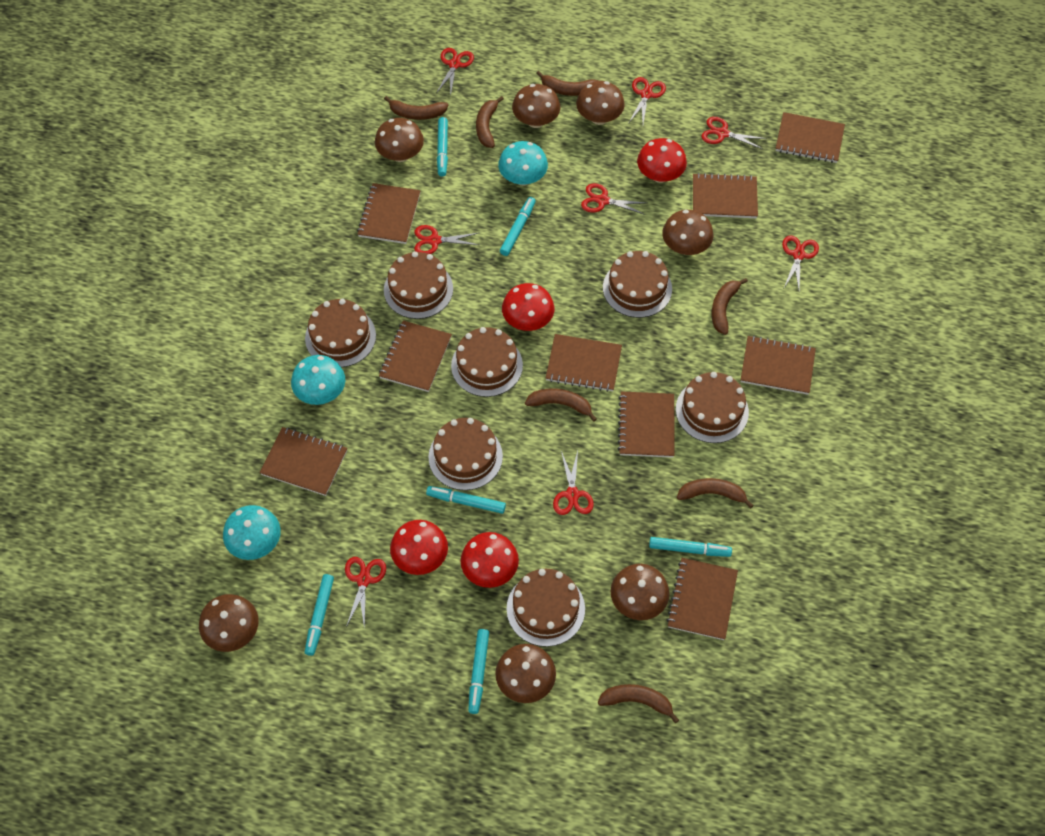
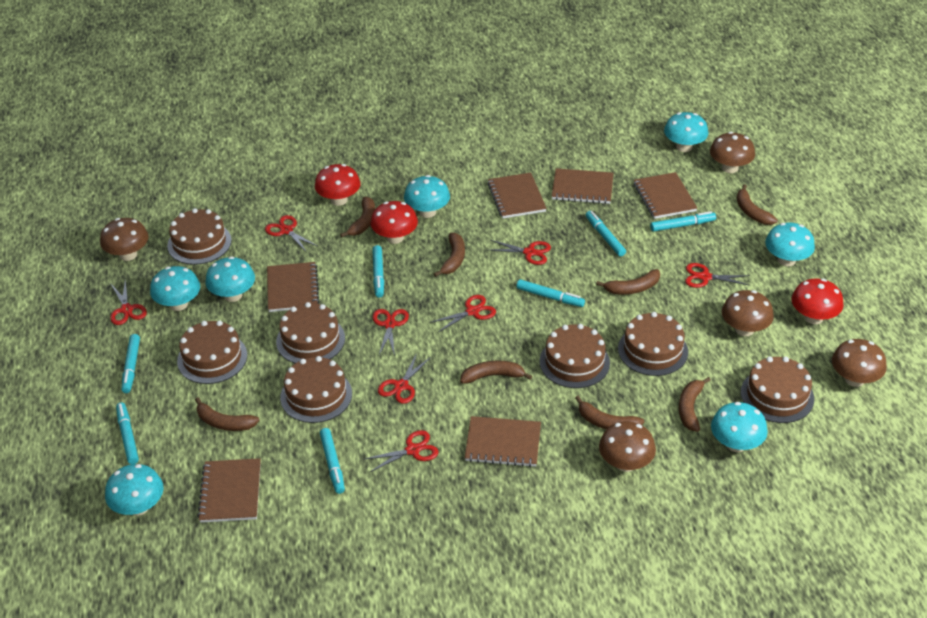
brown banana: [384,96,448,120] [476,96,504,148] [525,388,597,422] [536,71,599,96] [598,684,679,723] [677,478,754,508] [712,278,748,335] = 7 -> [195,397,260,431] [340,197,375,237] [434,233,465,277] [460,361,532,384] [575,396,644,429] [596,269,660,295] [679,377,711,432] [737,184,778,225] = 8
brown mushroom: [199,594,259,652] [375,118,424,162] [495,644,556,703] [512,84,560,128] [576,81,625,125] [611,564,669,620] [662,210,713,255] = 7 -> [100,218,149,261] [599,421,656,472] [710,132,755,173] [722,290,774,336] [832,339,887,387] = 5
brown notebook: [260,427,347,496] [357,183,420,244] [379,321,452,392] [546,334,622,392] [617,391,674,458] [667,558,738,640] [693,173,758,218] [741,336,816,395] [775,112,845,163] = 9 -> [197,458,261,523] [267,262,319,312] [464,416,541,467] [487,173,547,219] [552,168,614,204] [634,172,697,219] = 6
red mushroom: [390,520,448,575] [461,532,519,588] [502,283,554,331] [637,138,687,183] = 4 -> [315,164,360,206] [371,201,418,244] [792,278,844,324] = 3
turquoise marker: [305,574,334,656] [426,486,506,514] [437,117,448,177] [468,629,489,714] [500,197,536,256] [649,537,732,557] = 6 -> [116,402,139,464] [122,334,140,393] [320,428,345,494] [372,245,384,298] [516,279,585,307] [586,211,626,256] [650,211,716,232] = 7
turquoise mushroom: [223,505,281,560] [291,355,345,405] [498,141,548,186] = 3 -> [105,464,163,516] [150,266,200,311] [205,256,255,302] [404,175,450,218] [664,112,708,152] [711,402,768,452] [765,222,815,266] = 7

